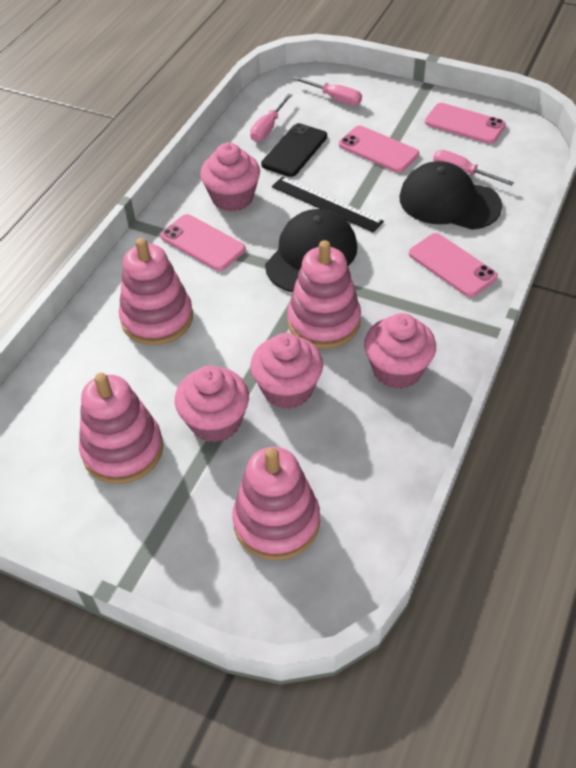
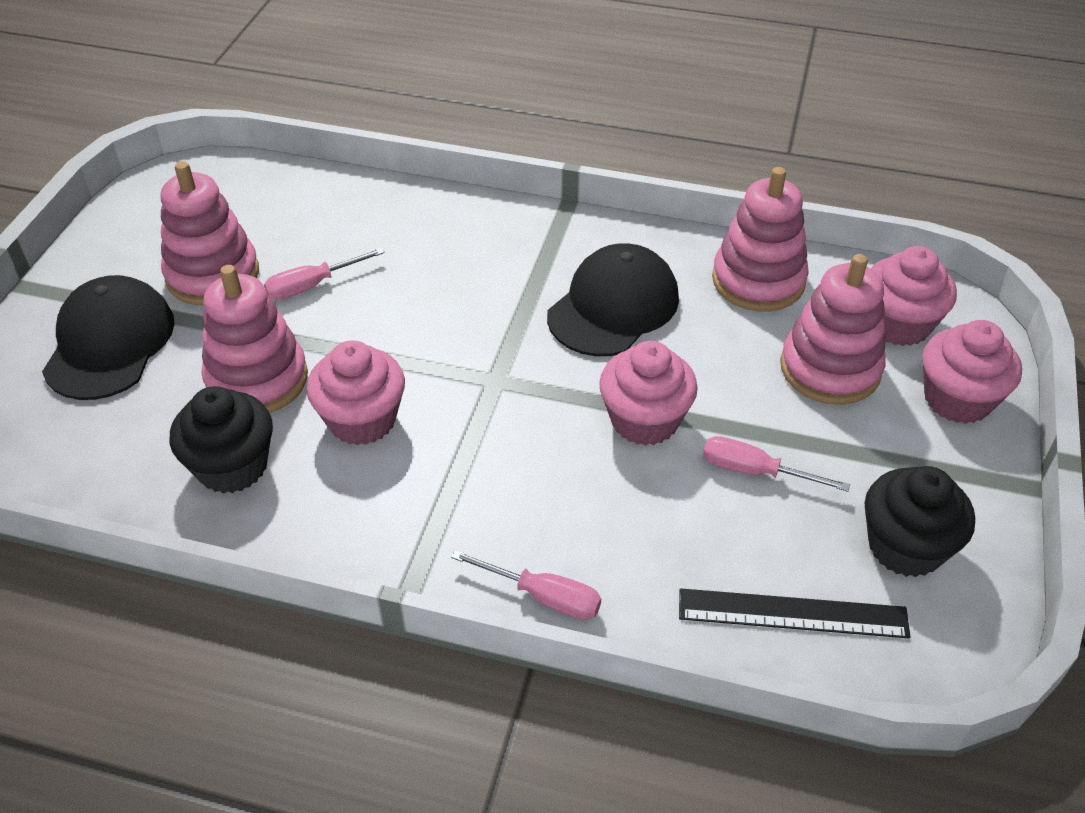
black cupcake: none = 0 -> [170,386,273,494] [865,466,975,577] = 2
black phone: [261,123,327,177] = 1 -> none = 0
pink phone: [160,214,246,271] [339,126,419,173] [409,233,498,297] [425,103,506,144] = 4 -> none = 0

